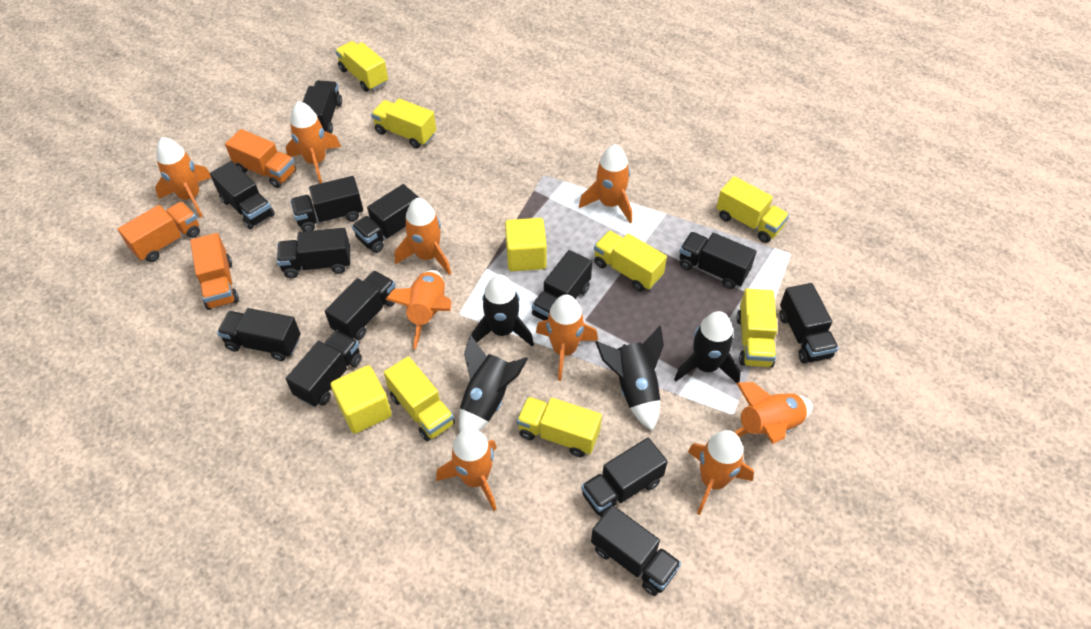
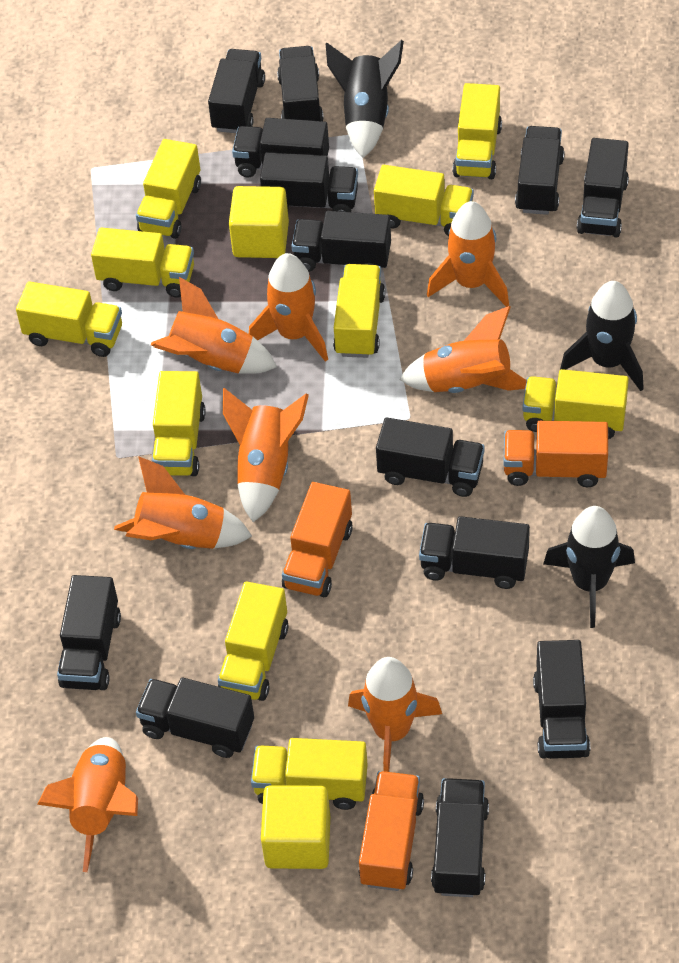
black rocket: [459,335,528,432] [471,274,534,347] [596,326,664,431] [674,311,741,383] = 4 -> [326,40,404,158] [544,506,635,628] [560,281,644,391] = 3
orange rocket: [155,137,211,218] [286,101,341,183] [385,270,452,349] [395,198,451,275] [436,428,497,511] [536,294,598,381] [579,144,632,223] [688,430,754,515] [735,382,813,444] = 9 -> [37,737,138,872] [114,456,252,549] [151,277,277,374] [223,388,309,522] [249,253,328,362] [348,657,442,772] [399,306,527,393] [427,201,509,307] = 8
yellow truck: [335,41,388,92] [371,99,436,148] [384,356,455,441] [517,397,602,457] [594,231,667,291] [716,176,789,243] [737,289,777,367] = 7 -> [16,281,122,357] [91,228,194,297] [136,139,201,239] [152,371,206,476] [218,581,288,701] [251,738,368,810] [333,264,385,358] [374,165,474,236] [452,83,502,179] [522,369,629,439] = 10

